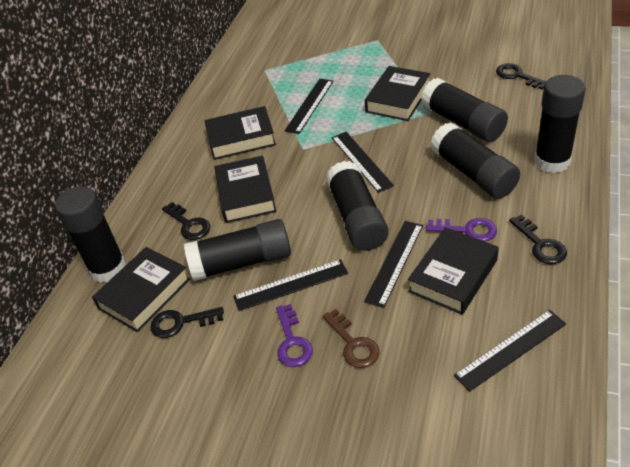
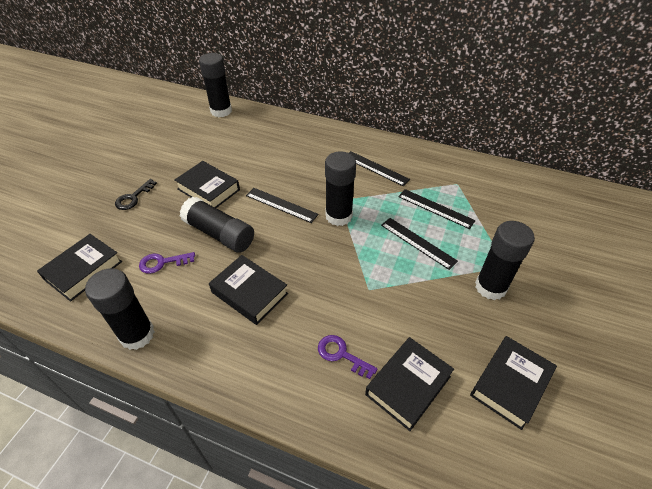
black glue stick: [55,186,126,283] [184,219,291,281] [326,161,389,251] [421,78,508,142] [430,122,520,199] [534,75,586,173] = 6 -> [85,268,155,350] [180,197,254,253] [199,53,232,117] [325,151,356,226] [475,221,535,300] = 5
black key: [150,307,224,338] [162,202,210,240] [496,63,547,90] [509,215,567,264] = 4 -> [115,179,157,210] = 1
black ruler: [233,259,348,311] [284,79,334,134] [332,132,394,193] [364,221,423,308] [454,310,566,392] = 5 -> [246,188,319,223] [349,151,410,186] [381,218,458,270] [398,189,476,229] = 4
brown key: [323,309,379,368] = 1 -> none = 0

